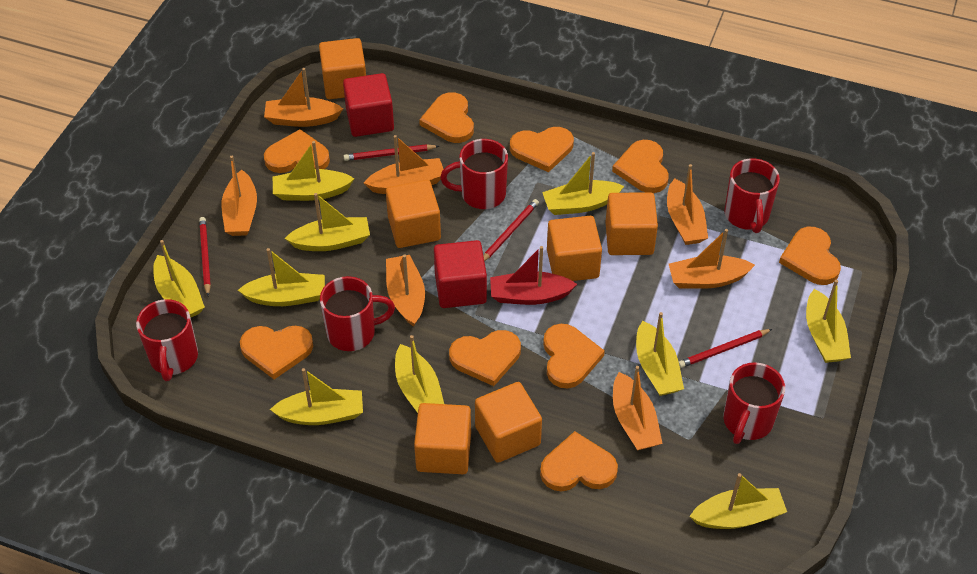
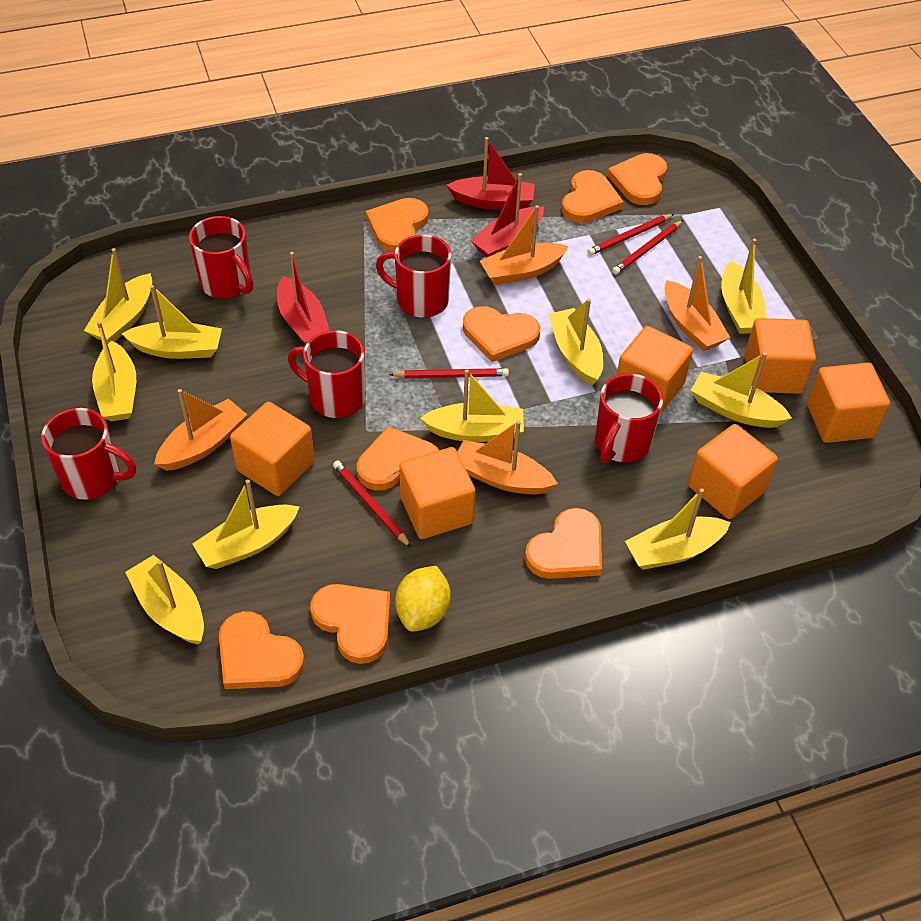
orange boat: [222,156,257,236] [264,68,343,127] [364,135,444,194] [386,254,425,327] [613,366,663,450] [667,164,708,245] [669,229,755,289] = 7 -> [154,389,247,471] [457,420,558,494] [480,205,569,285] [664,256,731,351] = 4
orange heart: [240,326,313,379] [264,129,330,173] [419,92,474,143] [449,330,521,386] [510,127,574,172] [540,431,618,491] [543,324,605,388] [612,140,669,193] [779,227,841,285] = 9 -> [219,611,305,689] [310,584,390,664] [357,426,439,491] [366,198,429,252] [463,306,540,362] [525,508,602,579] [562,170,624,223] [607,153,667,205] = 8
red boat: [490,246,577,305] = 1 -> [277,252,330,345] [447,137,535,210] [470,173,544,257] = 3
red cube: [343,73,394,137] [434,240,487,308] = 2 -> none = 0
yellow lemon: none = 0 -> [395,566,451,632] = 1

